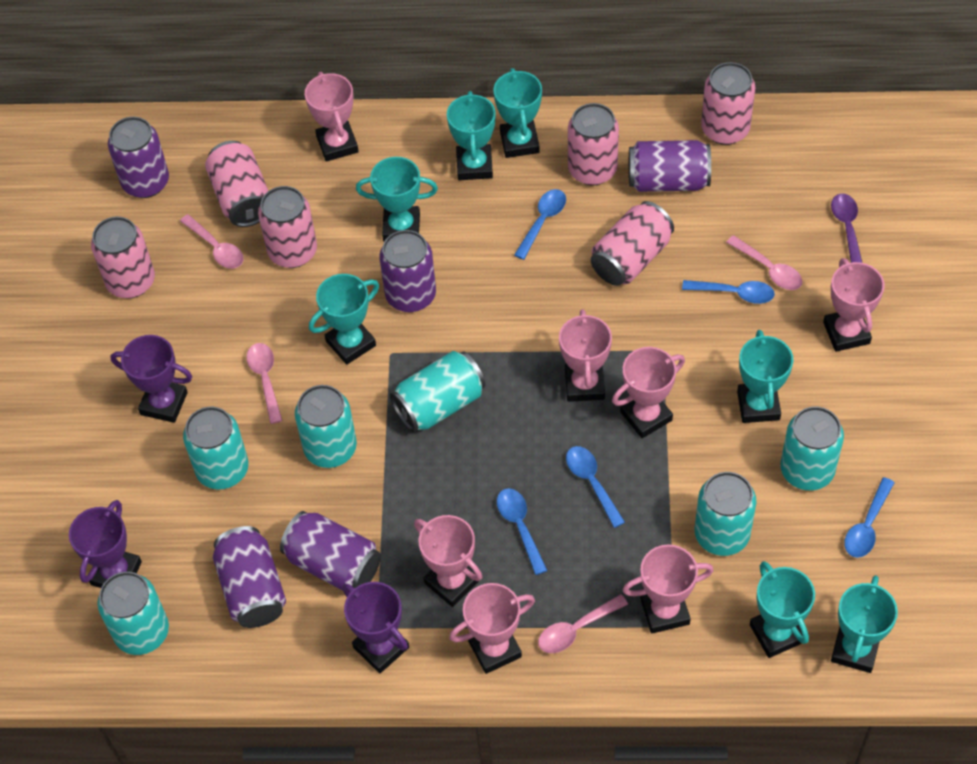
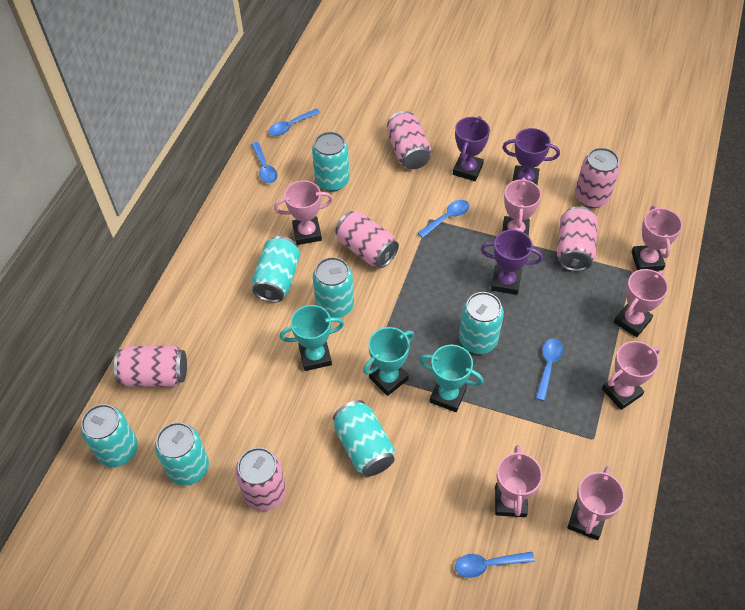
pink spoon: [180,214,244,269] [247,343,282,424] [538,594,628,653] [726,235,802,290] = 4 -> none = 0
purple can: [108,117,169,198] [213,526,286,628] [280,511,381,591] [379,230,436,312] [629,140,711,192] = 5 -> none = 0
purple spoon: [831,193,862,263] = 1 -> none = 0
turquoise can: [97,572,169,655] [183,407,249,489] [295,385,357,468] [390,351,485,432] [694,472,756,556] [780,406,844,490] = 6 -> [81,404,138,467] [155,422,209,485] [252,236,301,303] [312,132,350,192] [313,257,354,318] [333,400,395,476] [459,292,504,354] = 7
turquoise trophy: [309,274,379,365] [356,157,438,242] [447,91,496,180] [494,68,542,158] [737,330,793,423] [750,561,815,658] [831,575,898,673] = 7 -> [279,305,344,371] [363,327,414,396] [419,345,484,412] = 3

